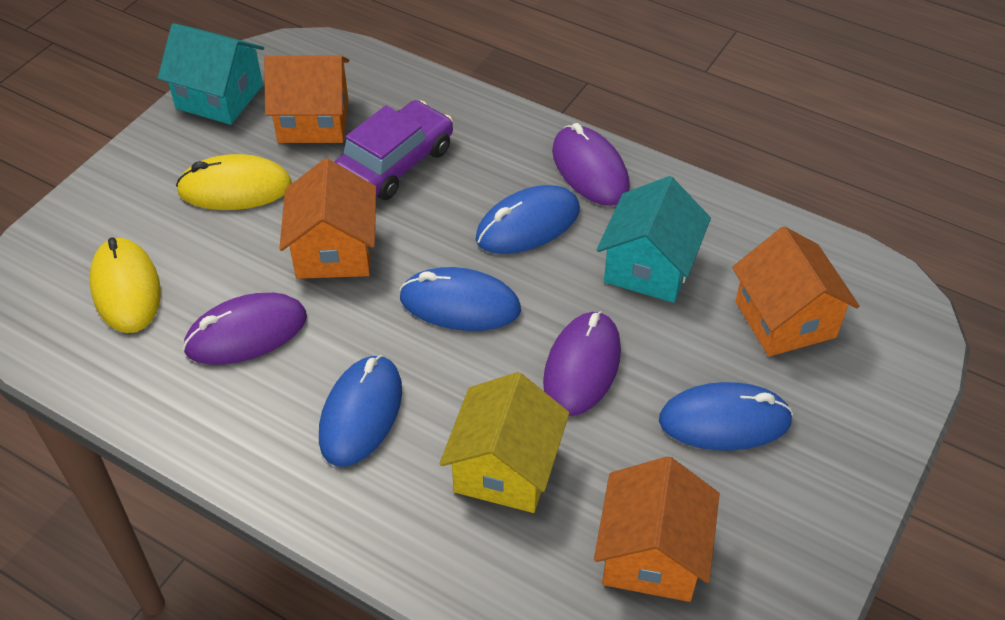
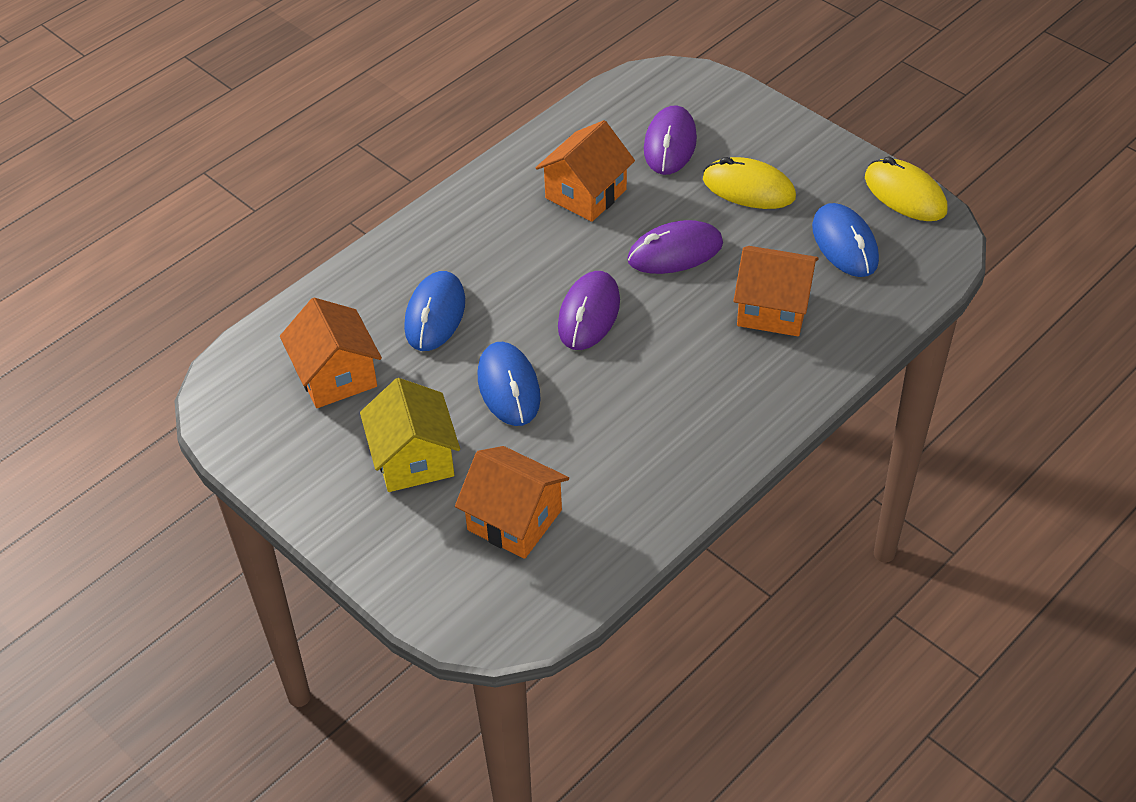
blue mouse: [319,355,402,467] [399,267,521,331] [476,185,580,254] [659,382,793,451] = 4 -> [404,271,465,351] [478,342,541,426] [812,203,879,277] = 3
purple car: [334,100,453,200] = 1 -> none = 0
turquoise house: [158,23,264,125] [597,176,711,303] = 2 -> none = 0

